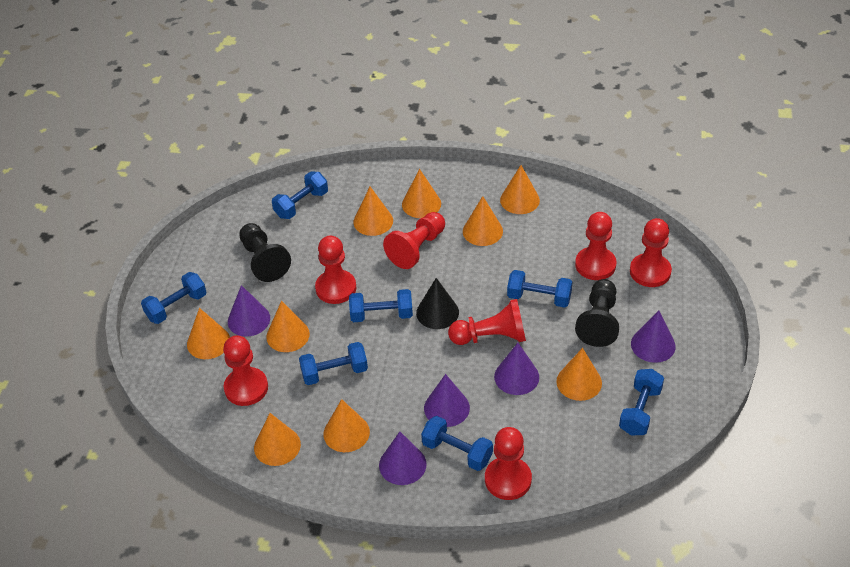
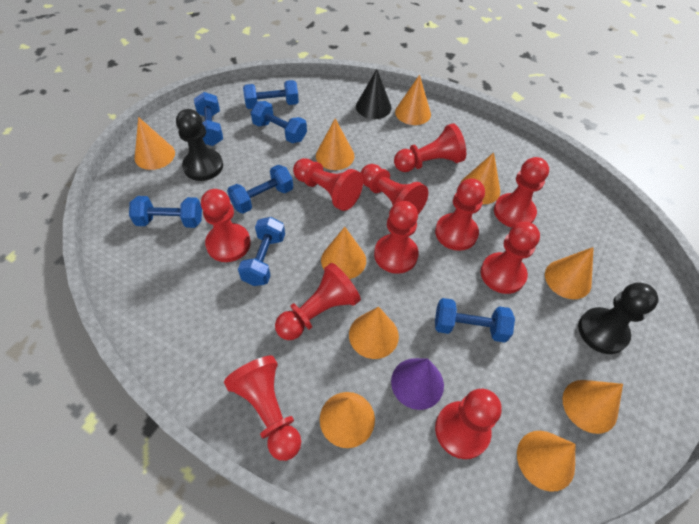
orange cone: [187,308,230,359] [254,413,301,466] [266,301,310,352] [324,399,370,452] [353,187,393,236] [402,169,441,218] [463,196,503,246] [500,165,540,214] [556,348,602,401] = 9 -> [134,117,175,170] [316,118,355,170] [320,392,375,448] [321,227,366,279] [349,307,399,359] [395,75,431,125] [461,152,500,204] [517,431,575,492] [545,247,594,299] [562,380,623,434] = 10
purple cone: [228,285,270,337] [379,432,427,485] [424,374,470,427] [494,343,539,395] [631,310,676,363] = 5 -> [391,358,444,410] = 1
red pawn: [223,335,268,406] [315,236,356,304] [383,212,445,269] [448,299,526,345] [485,427,532,500] [575,212,617,280] [630,218,672,287] = 7 -> [201,189,251,262] [224,356,301,461] [275,263,361,340] [293,158,363,211] [361,164,428,214] [374,201,419,274] [394,123,466,172] [435,178,485,251] [435,389,502,459] [481,222,540,294] [494,157,549,228] = 11

